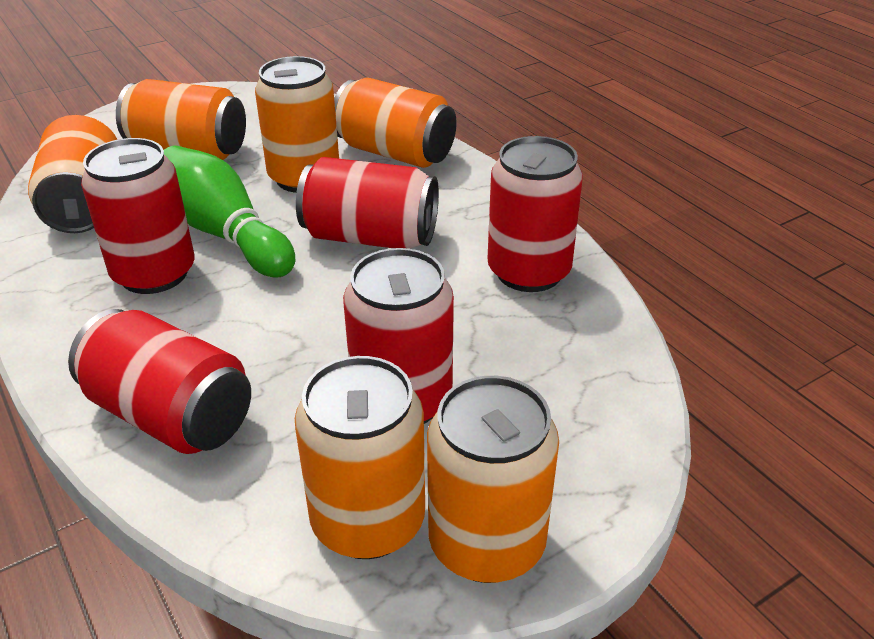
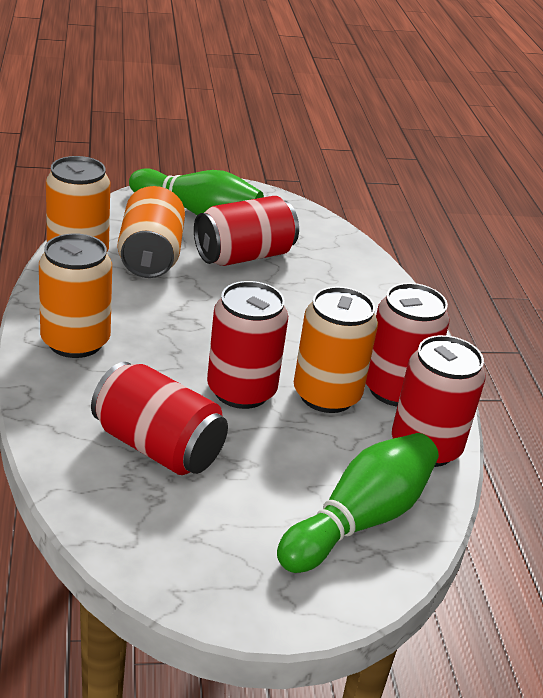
green bowling pin: [164,146,295,277] = 1 -> [129,168,264,215] [277,433,439,573] = 2
orange can: [28,115,117,233] [116,79,246,160] [255,56,339,193] [295,356,425,559] [334,78,456,168] [427,376,559,583] = 6 -> [39,233,112,358] [46,156,110,252] [118,186,185,278] [294,287,378,413] = 4

